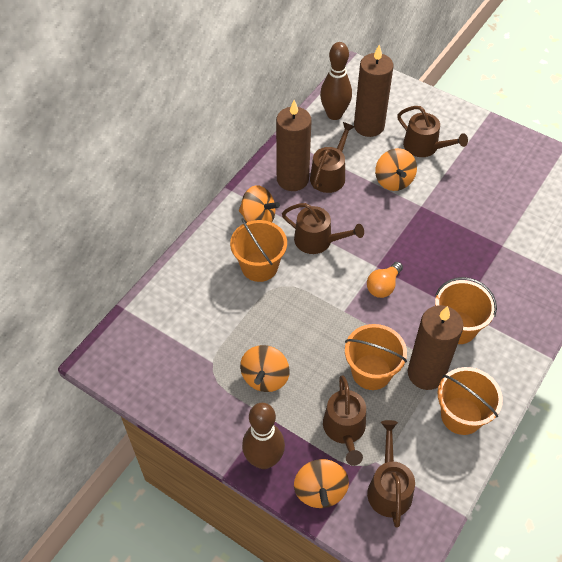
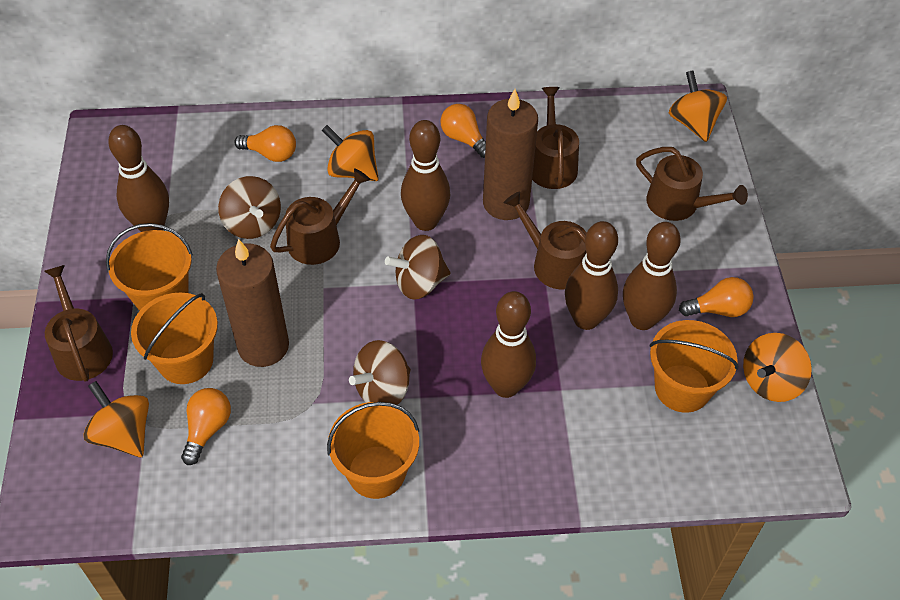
brown bowling pin: [242,403,285,469] [320,42,352,120] = 2 -> [108,125,169,232] [401,120,450,231] [481,291,536,398] [565,221,618,330] [623,222,681,330] = 5
brown candle: [276,100,312,191] [354,45,393,137] [408,305,463,390] = 3 -> [216,239,289,367] [483,89,538,220] = 2
brown spinning top: none = 0 -> [218,176,281,239] [349,340,411,405] [385,235,451,300] = 3
orange light bulb: [367,262,403,298] = 1 -> [181,388,231,465] [234,125,296,162] [440,104,486,158] [679,277,754,317] = 4

